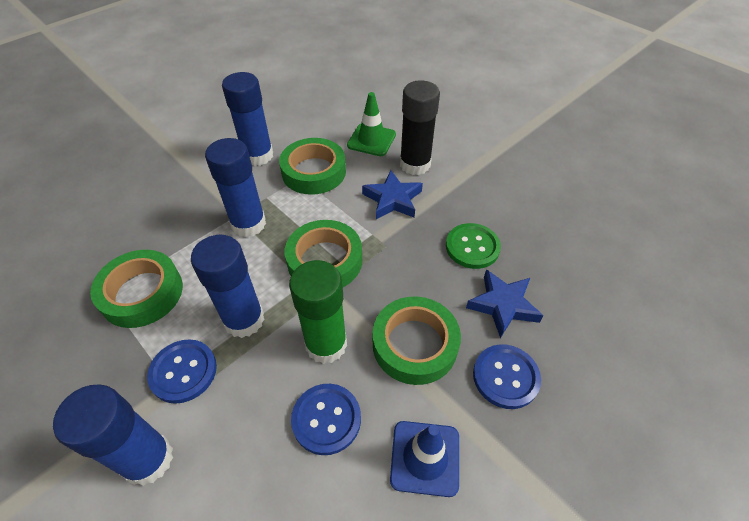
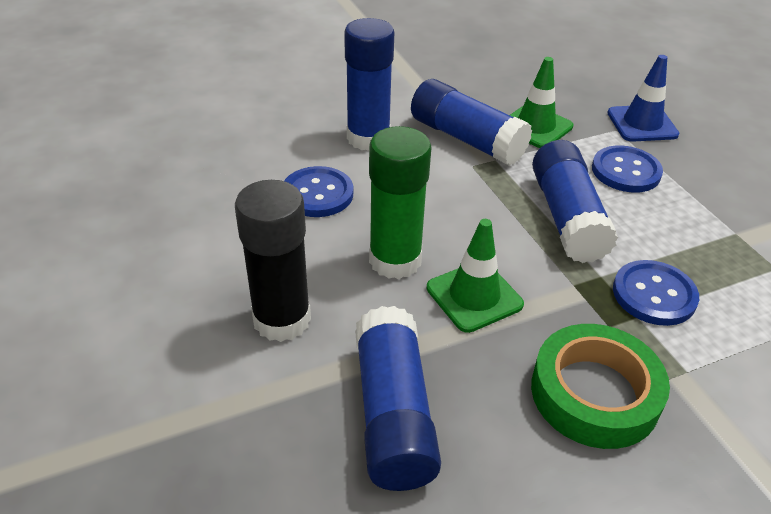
blue star: [362,170,423,219] [466,270,544,338] = 2 -> none = 0
green button: [446,223,501,269] = 1 -> none = 0
green tape: [90,250,183,328] [279,138,346,195] [285,220,362,287] [373,296,461,385] = 4 -> [531,324,670,449] = 1
green traffic cone: [347,92,396,156] = 1 -> [427,219,524,333] [510,57,573,148] = 2

